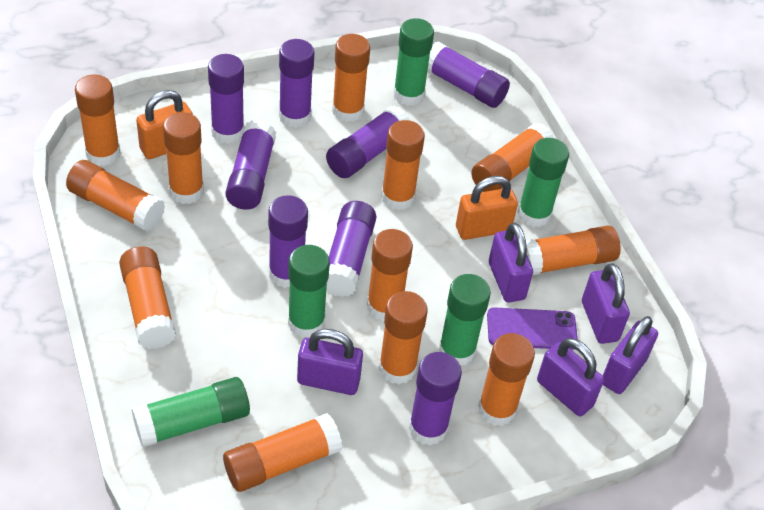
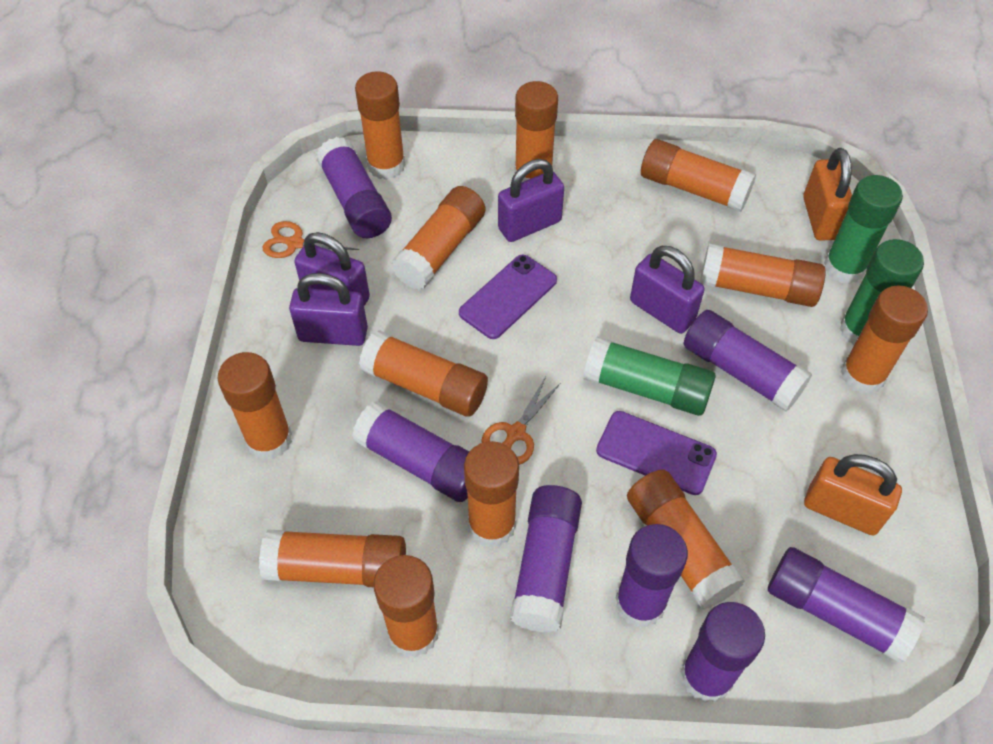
green glue stick: [132,377,250,447] [288,245,330,338] [393,18,434,106] [439,274,491,366] [518,138,569,227] = 5 -> [583,337,716,416] [824,175,903,284] [839,239,924,346] = 3
orange scissors: none = 0 -> [263,221,359,258] [481,377,561,465] = 2
purple glue stick: [208,54,244,144] [225,120,276,210] [268,195,308,288] [279,39,314,128] [326,106,410,178] [326,201,376,297] [409,352,462,446] [428,42,510,108] = 8 -> [316,137,392,238] [352,401,469,502] [510,485,582,632] [616,524,688,628] [681,602,765,703] [684,310,812,412] [768,547,925,664] = 7
purple padlock: [297,329,363,395] [489,223,533,302] [537,338,604,416] [582,263,630,344] [603,316,658,394] = 5 -> [289,273,368,346] [294,232,370,306] [498,159,564,242] [630,246,705,334] = 4
purple phone: [487,307,578,350] = 1 -> [459,254,557,339] [596,411,717,495] = 2

